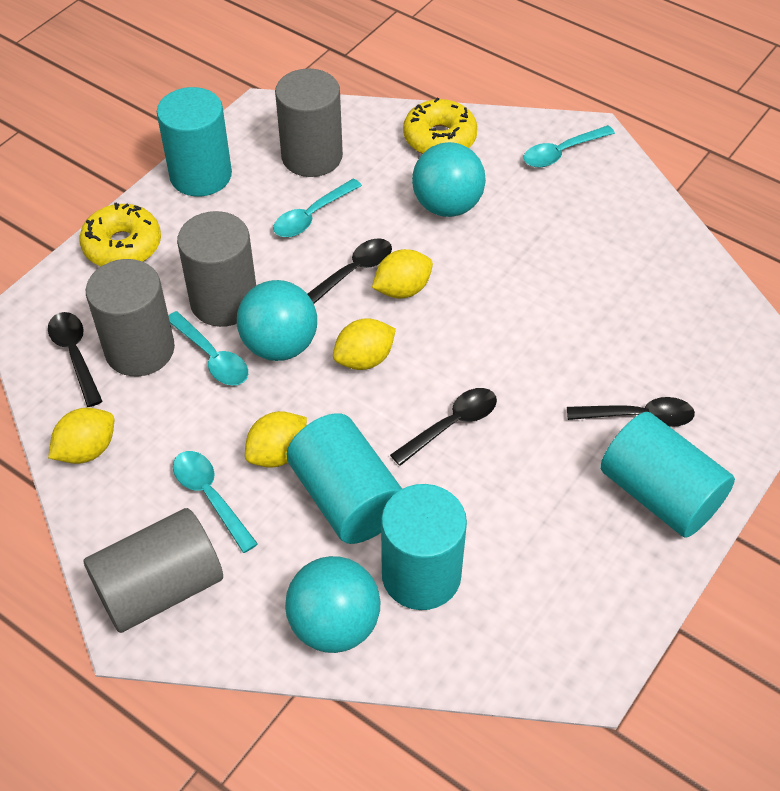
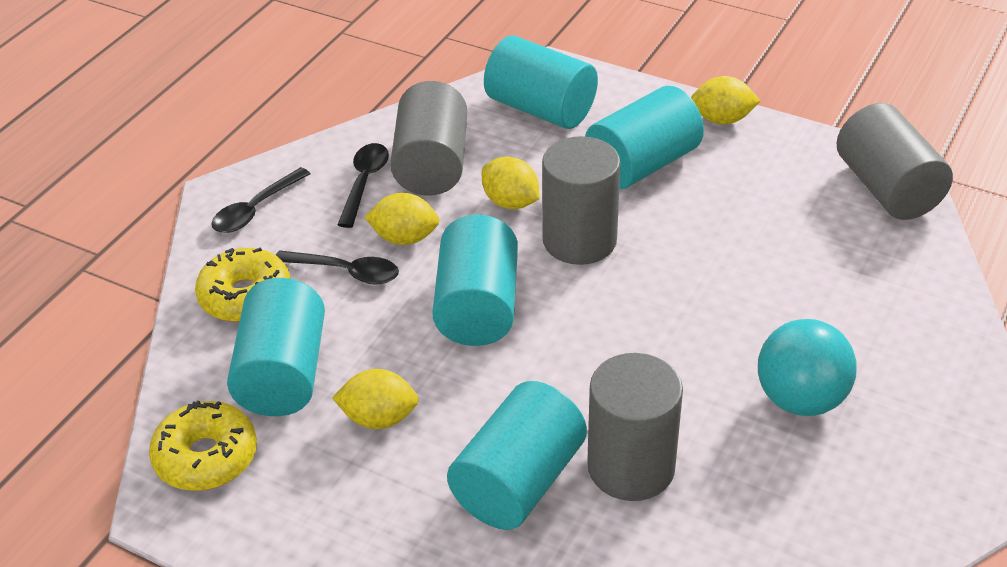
black spoon: [48,312,103,407] [308,238,392,304] [390,388,497,466] [567,397,695,427] = 4 -> [211,167,311,233] [276,250,399,284] [337,143,389,228] = 3
turquoise ball: [237,280,317,361] [285,556,381,653] [412,142,486,217] = 3 -> [758,319,857,416] = 1
turquoise cylinder: [157,87,232,196] [286,413,402,544] [381,484,467,610] [600,412,735,538] = 4 -> [227,278,325,416] [432,215,518,346] [447,381,587,530] [484,35,598,129] [585,86,704,189] = 5
turquoise spoon: [168,311,248,385] [173,451,258,553] [273,178,362,237] [523,125,615,168] = 4 -> none = 0

